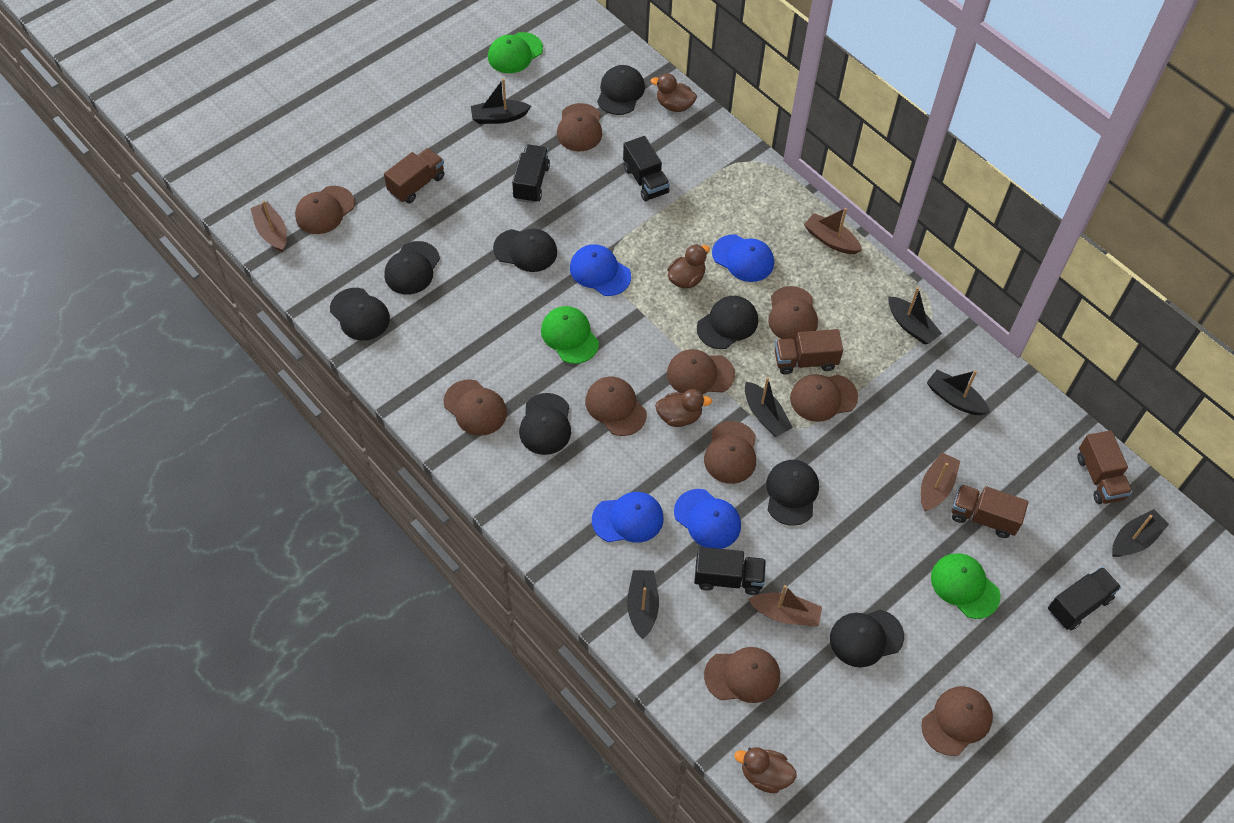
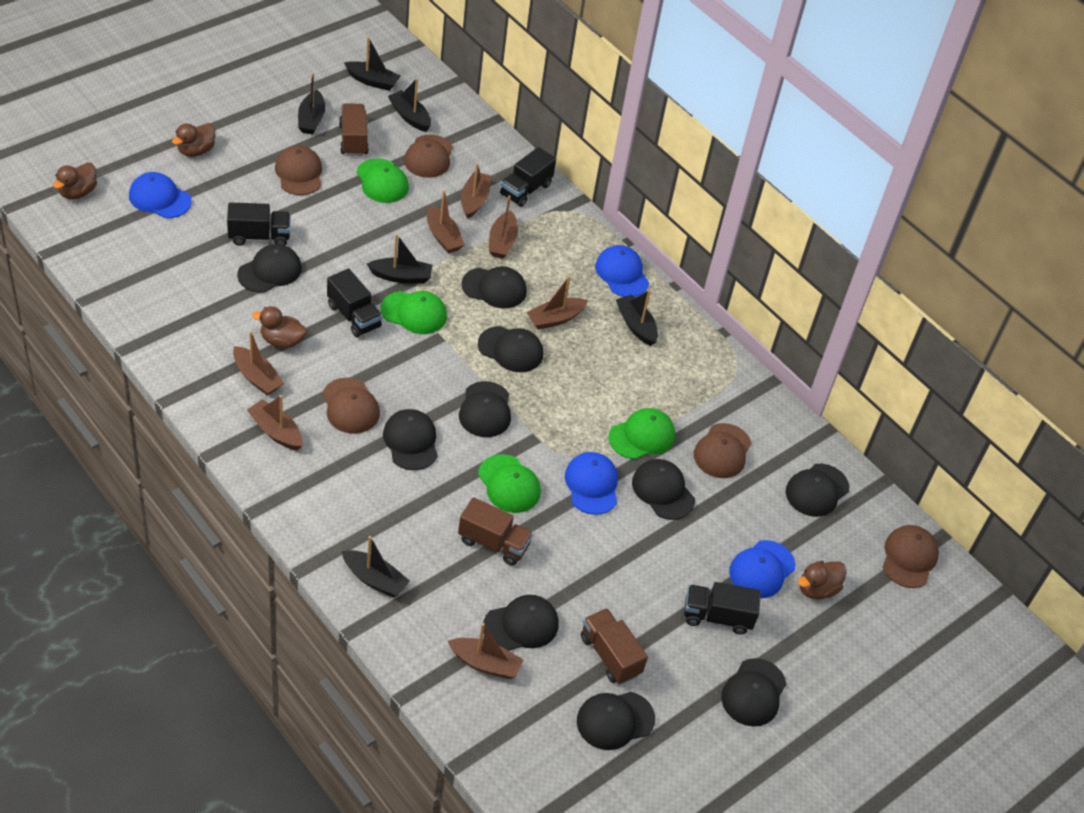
black cap: [330,288,390,341] [384,241,440,294] [493,229,557,272] [519,393,571,455] [597,65,645,115] [697,296,758,349] [766,460,819,526] [830,610,904,668] = 8 -> [237,244,302,293] [383,409,438,470] [459,381,511,437] [461,266,527,308] [478,326,543,372] [483,595,558,651] [577,692,655,750] [632,459,695,520] [721,658,786,727] [786,464,849,517] = 10
brown boat: [250,201,287,252] [748,585,822,626] [804,208,862,254] [921,452,960,512] = 4 -> [233,331,284,395] [247,395,303,450] [427,190,465,253] [447,623,524,679] [461,163,491,219] [489,195,518,259] [527,276,588,330] = 7
brown cap: [295,186,355,234] [443,379,507,436] [557,103,602,151] [585,377,647,436] [667,349,735,394] [704,421,756,484] [704,647,780,703] [768,286,818,342] [790,374,858,422] [921,686,993,756] = 10 -> [275,145,322,195] [322,378,380,434] [404,135,453,178] [694,423,752,478] [883,525,939,588] = 5
brown truck: [384,148,445,204] [775,329,843,375] [952,484,1028,538] [1077,430,1132,504] = 4 -> [339,103,369,156] [458,497,533,566] [581,608,648,684] = 3
green cap: [488,32,543,73] [541,306,599,364] [931,553,1000,619] = 3 -> [357,158,409,203] [381,291,447,334] [478,454,541,513] [608,408,675,459] = 4

